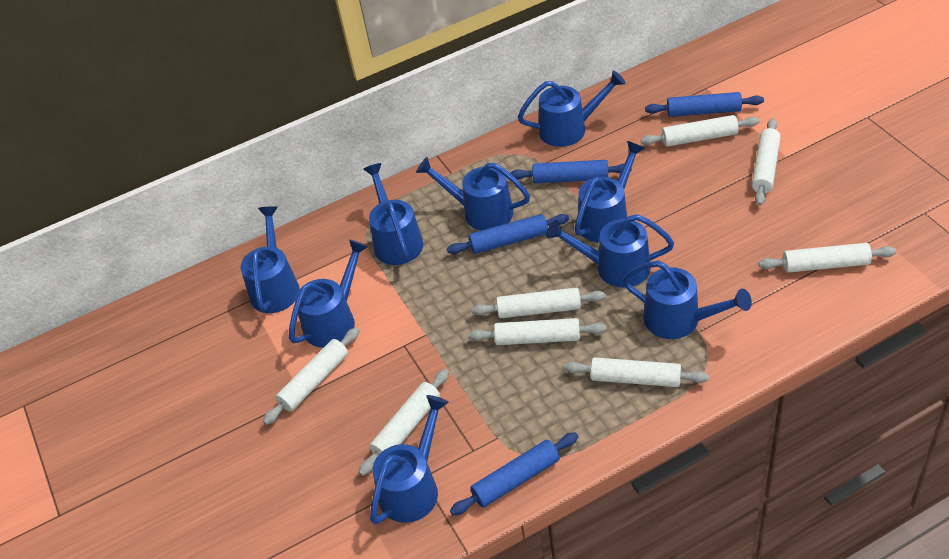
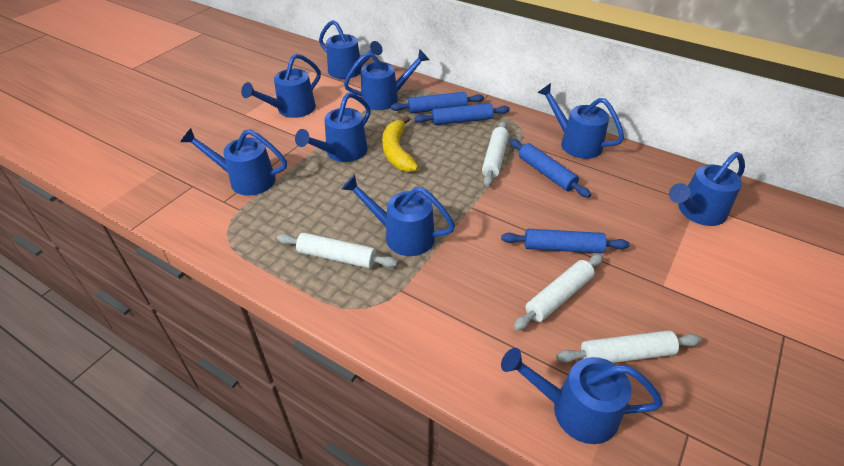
white rolling pin: [263,328,359,425] [358,369,449,476] [469,318,606,345] [472,287,606,318] [564,357,709,387] [641,115,759,147] [752,118,781,206] [758,243,896,273] = 8 -> [277,233,398,269] [482,121,509,187] [514,254,603,330] [556,330,701,363] = 4
yellow banana: none = 0 -> [382,116,418,172] = 1

